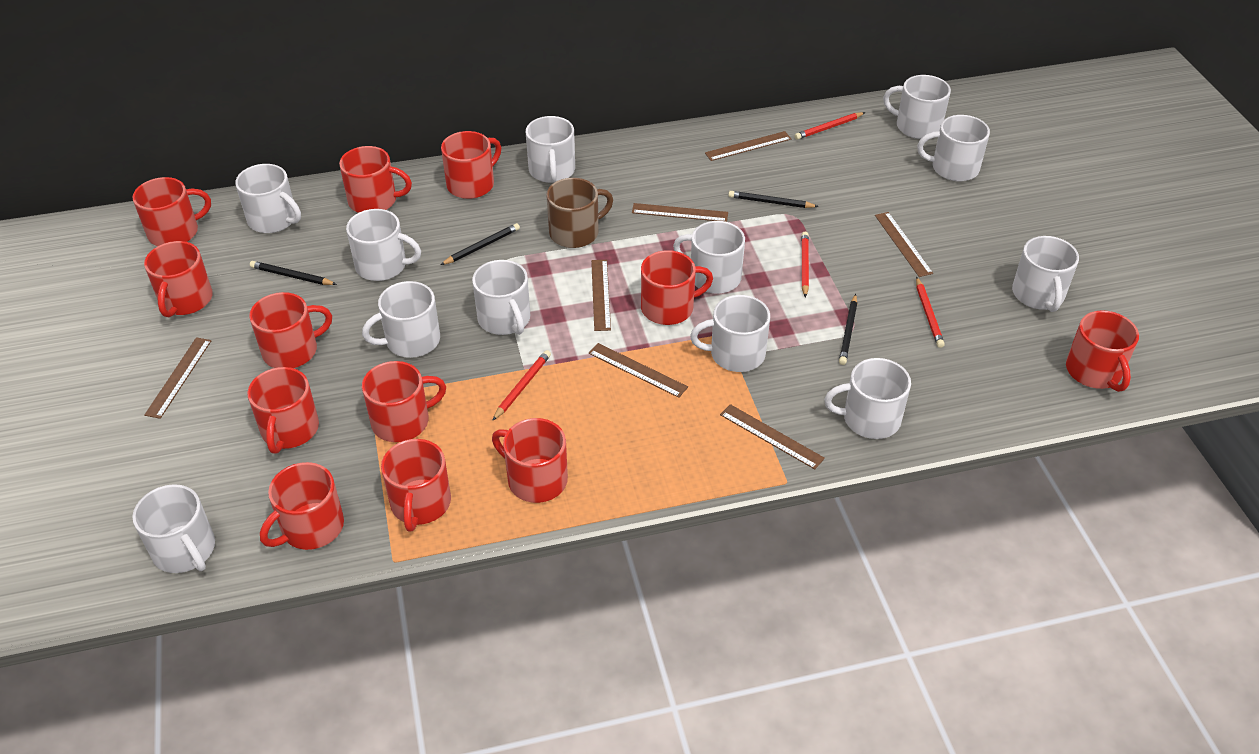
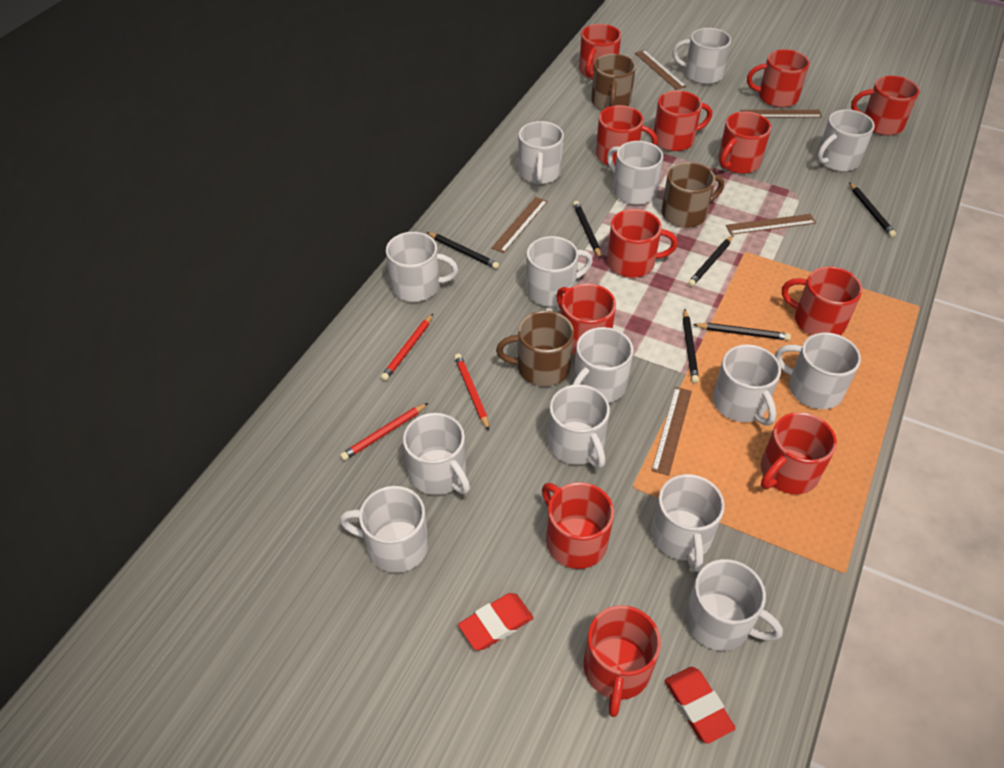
black pencil: [250,261,337,285] [440,223,520,265] [728,191,819,208] [839,294,857,365] = 4 -> [427,232,499,269] [573,201,601,259] [683,309,699,383] [688,235,733,287] [693,323,791,341] [849,182,896,237] = 6
brown mug: [546,178,613,248] = 1 -> [496,311,574,386] [591,54,636,110] [661,162,724,228] = 3
brown ruler: [144,337,212,419] [589,343,688,398] [591,260,611,331] [632,203,728,222] [705,131,791,161] [720,404,825,469] [875,212,933,277] = 7 -> [492,197,548,253] [635,50,686,90] [651,387,692,476] [726,214,816,235] [741,110,822,118] = 5
red eraser: none = 0 -> [458,593,533,650] [665,667,736,744] = 2
red pencil: [492,350,551,421] [794,112,865,140] [801,232,809,298] [916,277,945,348] = 4 -> [340,403,428,460] [381,314,433,381] [454,353,489,430] = 3
white mug: [132,484,215,573] [235,164,301,233] [346,209,421,281] [362,281,440,358] [472,260,530,335] [526,116,575,183] [673,221,745,294] [690,295,770,372] [824,358,911,439] [883,75,951,139] [917,115,990,181] [1012,236,1079,312] = 12 -> [340,486,429,573] [386,232,458,302] [403,413,470,495] [518,121,564,184] [526,236,593,307] [548,384,610,469] [572,327,634,403] [607,141,663,205] [651,474,725,572] [672,28,731,84] [685,559,783,651] [713,344,781,426] [775,332,861,409] [817,109,875,172] = 14

